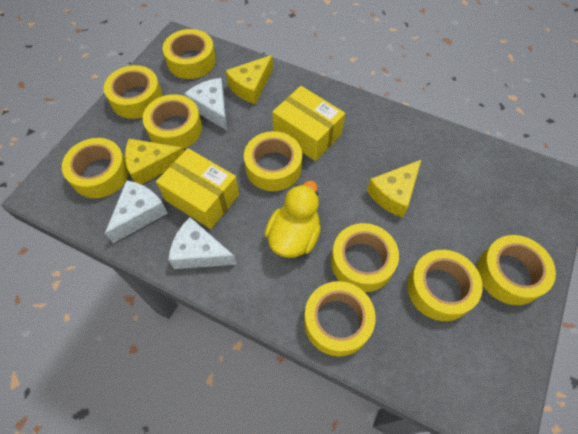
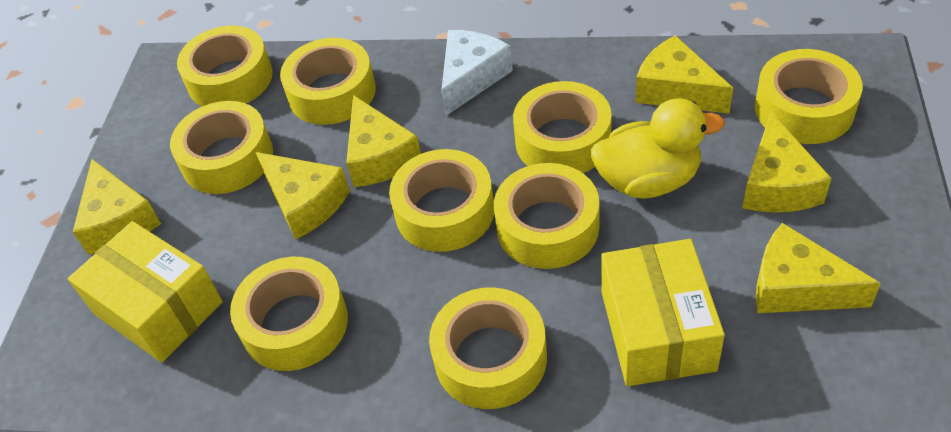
white cheese: [105,180,168,243] [168,217,237,269] [184,78,228,131] = 3 -> [441,30,513,116] = 1
yellow cheese: [125,139,184,185] [225,55,273,104] [367,159,422,218] = 3 -> [73,159,161,255] [255,152,350,240] [346,95,421,187] [635,35,733,113] [742,112,831,212] [756,223,881,313] = 6

